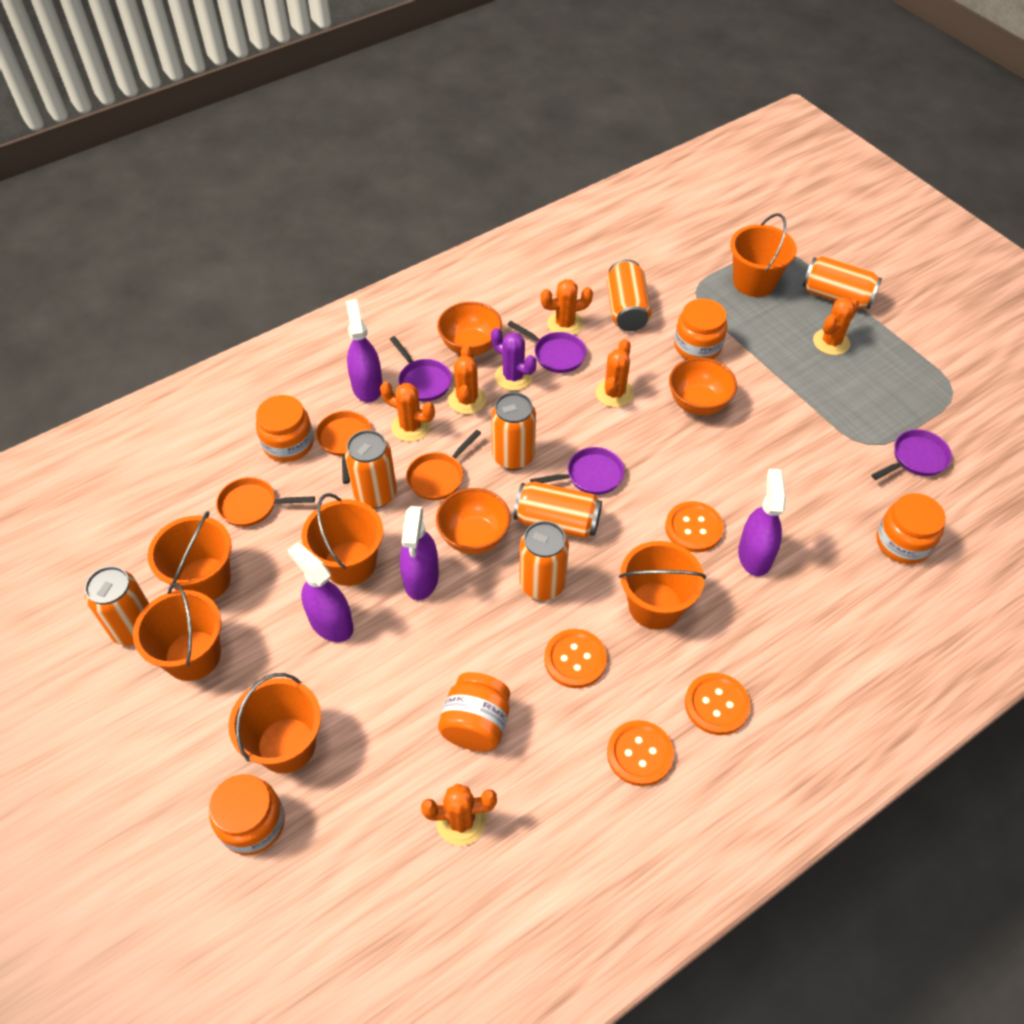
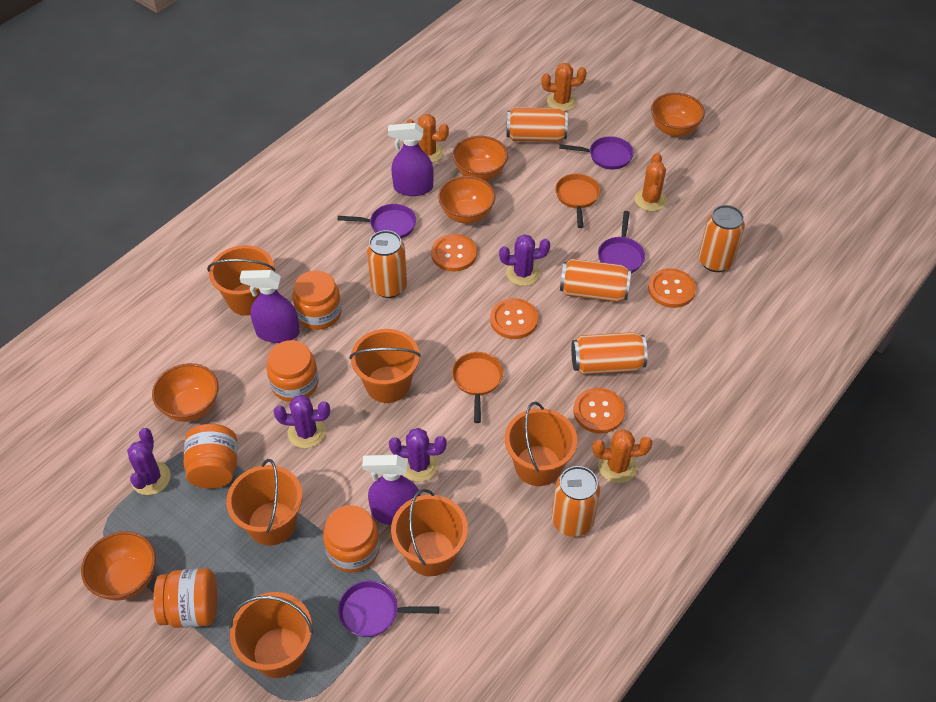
orange bowl: [436,488,510,554] [437,302,502,356] [669,357,737,415] = 3 -> [81,531,156,601] [152,363,219,422] [438,176,496,224] [453,136,508,181] [651,93,705,137] = 5
orange cactus: [380,382,435,442] [421,784,497,846] [448,345,486,414] [541,279,593,335] [596,339,634,407] [813,297,859,355] = 6 -> [406,114,449,163] [542,63,587,111] [593,429,652,483] [635,153,667,211] = 4
orange can: [85,566,149,646] [345,430,397,508] [491,392,536,470] [514,482,602,539] [519,521,569,600] [607,259,651,331] [803,256,882,309] = 7 -> [367,230,407,298] [507,107,568,142] [552,466,600,537] [560,259,631,302] [571,332,648,375] [699,205,745,272] = 6
orange pan: [216,477,315,527] [316,411,371,484] [406,429,481,500] = 3 -> [452,352,503,423] [555,174,600,228] = 2
purple cactus: [491,328,537,391] = 1 -> [127,428,171,495] [274,395,330,448] [389,428,447,482] [499,234,550,286] = 4
purple spray bottle: [288,543,354,642] [346,299,382,402] [400,506,439,600] [738,469,786,576] = 4 -> [240,270,300,343] [362,455,420,525] [388,123,434,196] = 3

